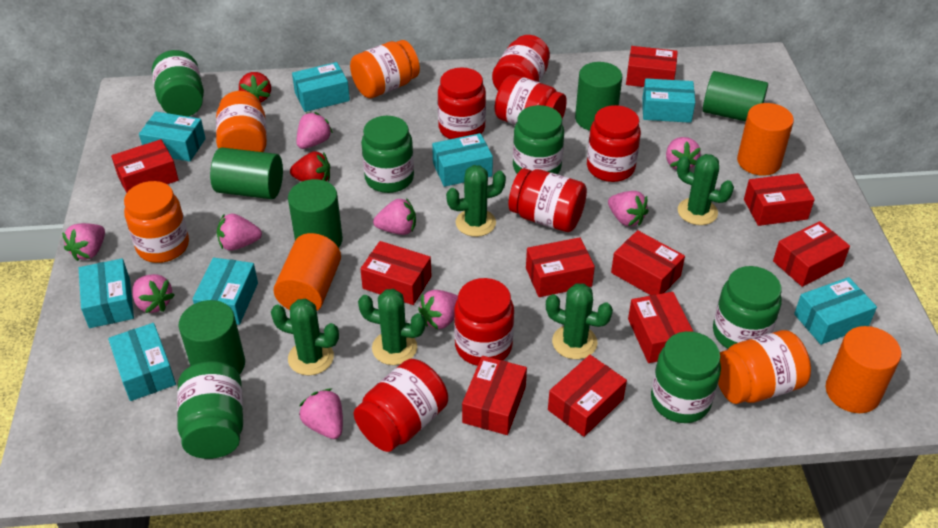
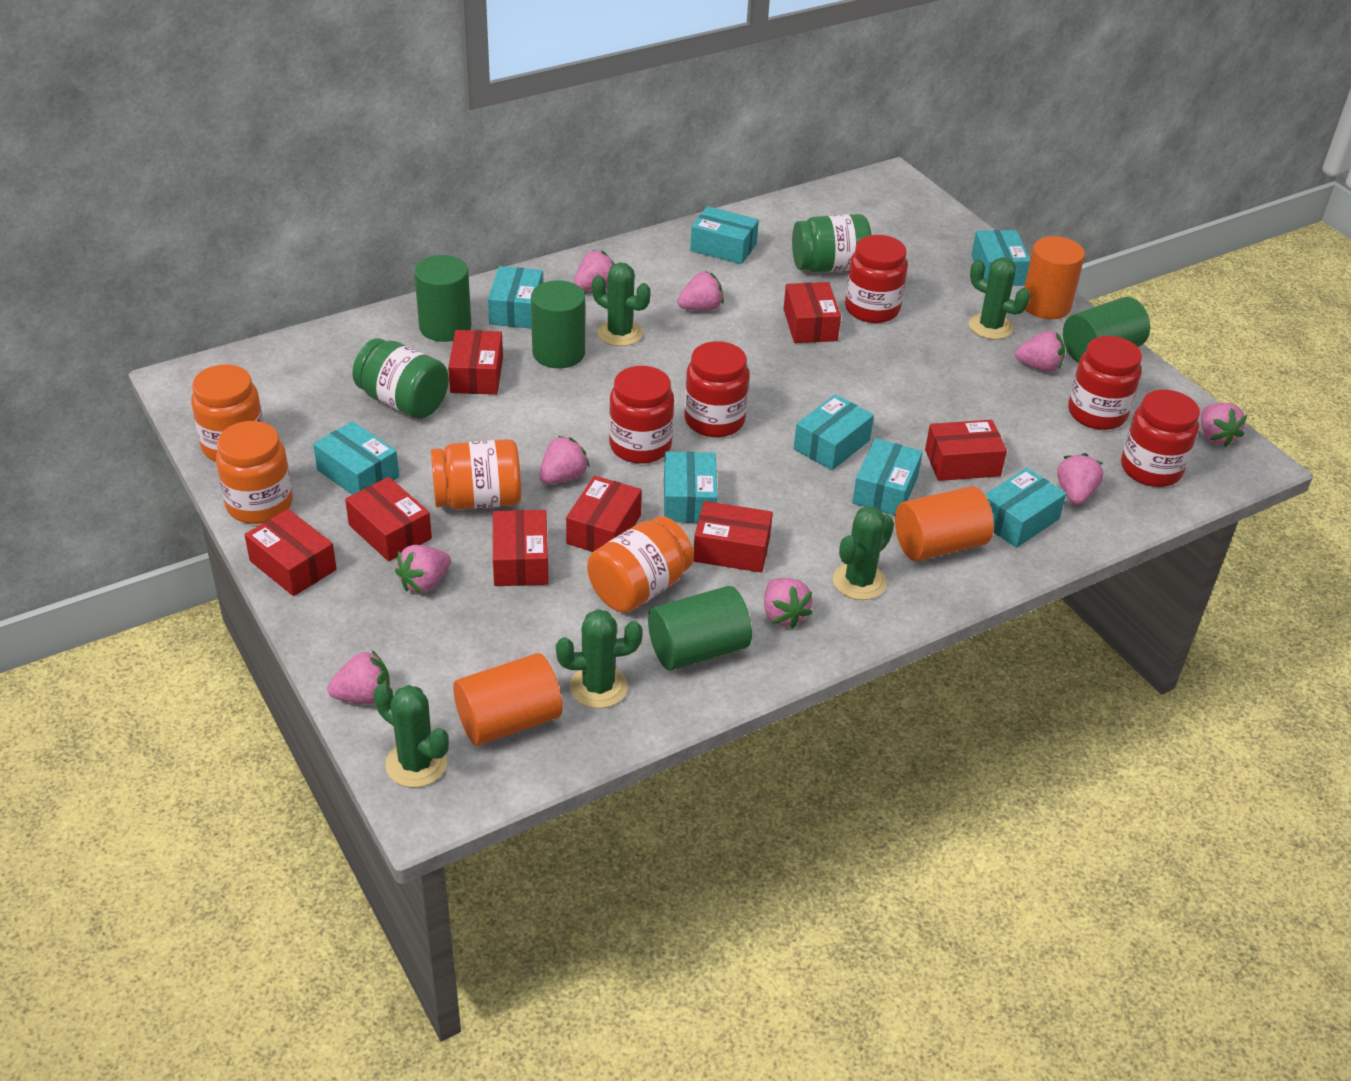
green cylinder: [179,300,245,375] [210,148,283,199] [288,179,343,248] [575,62,622,131] [703,71,768,122] = 5 -> [414,255,472,342] [531,280,585,368] [648,586,752,671] [1063,297,1150,363] = 4
green jar: [152,50,204,117] [177,361,243,459] [361,116,414,193] [513,105,564,174] [651,331,721,423] [713,266,782,349] = 6 -> [352,338,449,419] [792,214,871,273] = 2
red box: [111,139,179,193] [360,241,431,305] [462,356,527,435] [526,237,595,297] [548,355,627,437] [611,230,685,295] [626,46,678,87] [628,292,694,363] [744,173,815,226] [773,221,850,287] = 10 -> [244,509,337,596] [345,477,432,562] [448,330,503,395] [493,510,549,586] [566,476,642,552] [693,501,773,573] [783,282,841,343] [925,420,1007,481] = 8
red jar: [354,359,448,452] [438,68,486,139] [454,278,514,366] [492,35,550,90] [495,75,567,125] [509,168,587,232] [587,105,641,182] = 7 -> [609,366,674,464] [684,341,749,437] [845,235,908,323] [1068,336,1142,430] [1121,390,1200,487] = 5
red strawberry: [239,72,271,103] [290,151,330,182] = 2 -> none = 0

